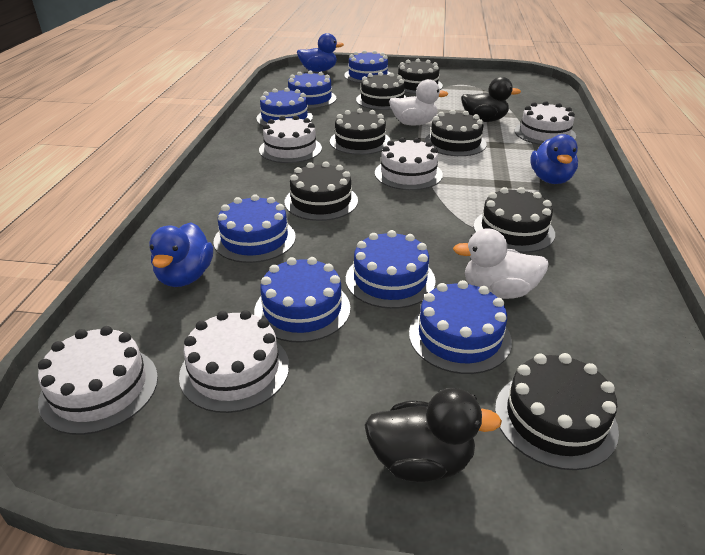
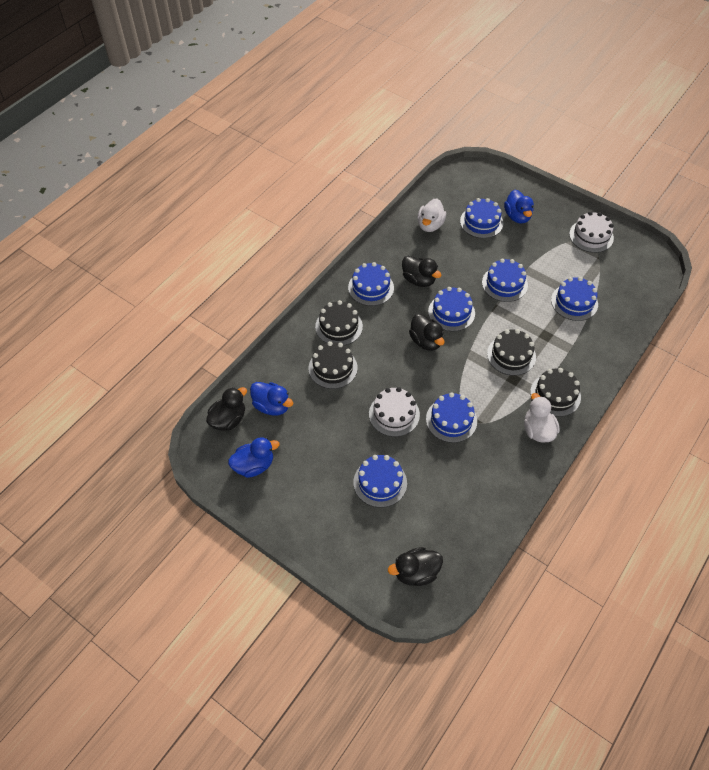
black cake: [284,161,358,221] [330,108,390,155] [356,72,407,110] [398,59,443,94] [425,110,487,156] [474,187,555,253] [495,353,619,470] = 7 -> [309,341,358,389] [315,300,363,345] [487,329,536,376] [530,368,581,417] = 4
black duck: [364,388,502,482] [461,77,521,122] = 2 -> [206,387,247,431] [388,547,443,586] [402,256,441,287] [409,314,445,351] = 4
white cake: [38,326,158,435] [179,310,289,413] [259,115,322,163] [375,137,443,190] [514,101,576,145] = 5 -> [369,387,420,437] [569,211,614,253] = 2

